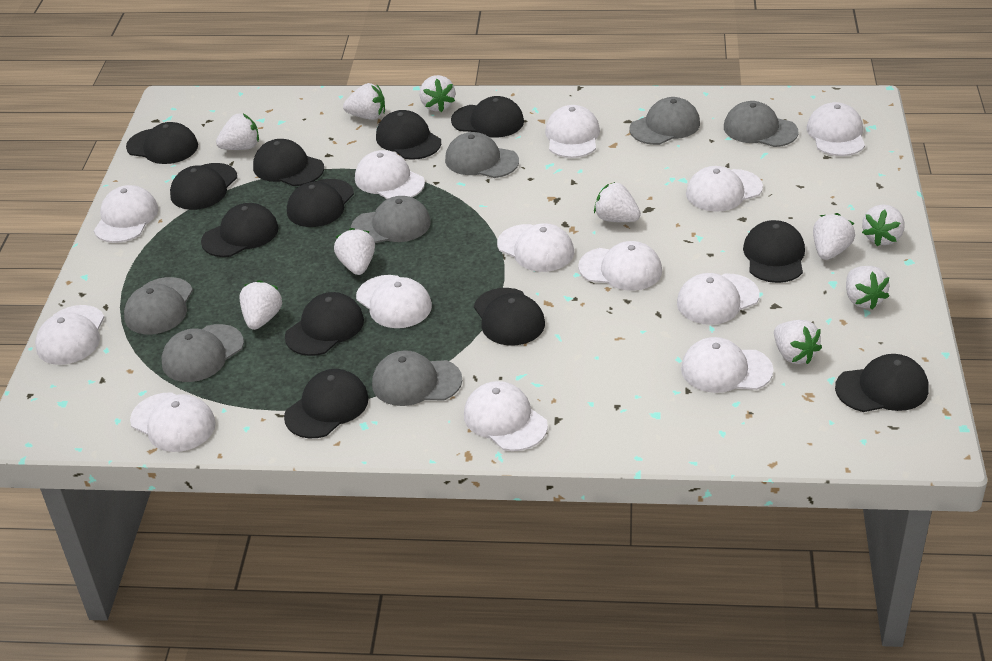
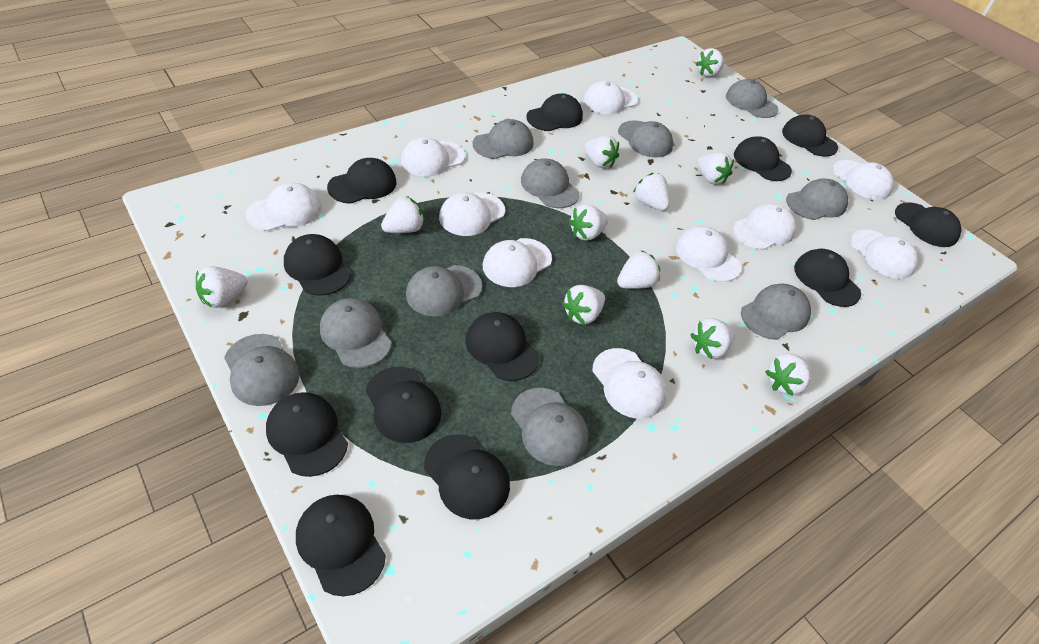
grey cap: [124,277,193,334] [162,324,244,382] [351,196,431,243] [372,350,462,406] [445,132,519,178] [629,97,700,145] [724,101,798,147] = 7 -> [224,334,300,406] [320,298,392,368] [406,265,482,317] [473,119,533,159] [511,388,589,466] [521,158,579,208] [618,120,673,158] [726,79,778,118] [741,284,811,340] [786,178,848,220] = 10
white cap: [35,305,104,365] [94,185,158,243] [130,392,216,452] [355,150,425,199] [356,275,432,328] [464,381,548,451] [497,223,574,272] [545,105,600,158] [578,241,662,291] [677,273,760,325] [681,337,774,393] [686,166,763,212] [807,102,865,156] = 13 -> [246,183,322,231] [401,137,465,177] [439,192,505,236] [483,238,552,287] [583,81,638,114] [592,348,667,419] [676,226,742,282] [733,203,796,250] [833,160,894,200] [850,230,918,279] = 10
white strawberry: [216,114,259,150] [239,280,282,330] [334,228,375,275] [343,83,385,120] [420,75,455,112] [594,182,641,222] [774,320,822,364] [813,213,855,260] [846,266,890,310] [862,204,905,246] = 10 -> [196,266,248,308] [381,196,425,233] [562,285,605,325] [569,204,608,241] [584,136,619,168] [617,250,661,289] [633,173,670,211] [690,318,736,359] [696,48,724,77] [697,152,734,185] [765,354,811,396] = 11

